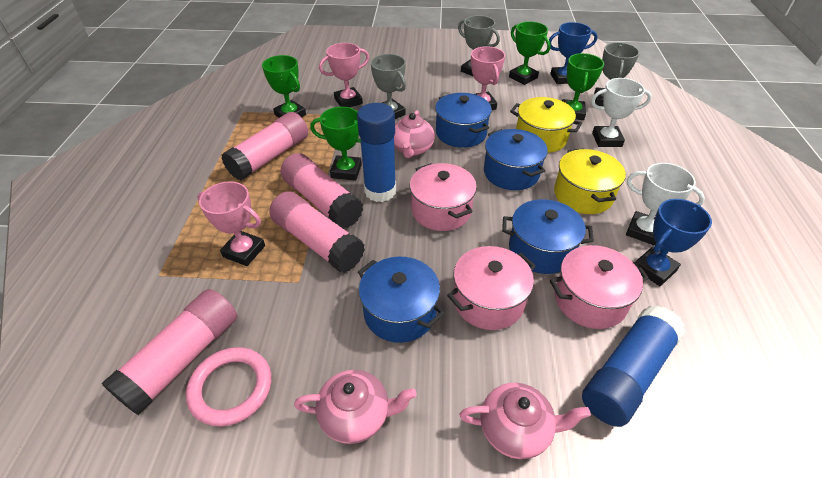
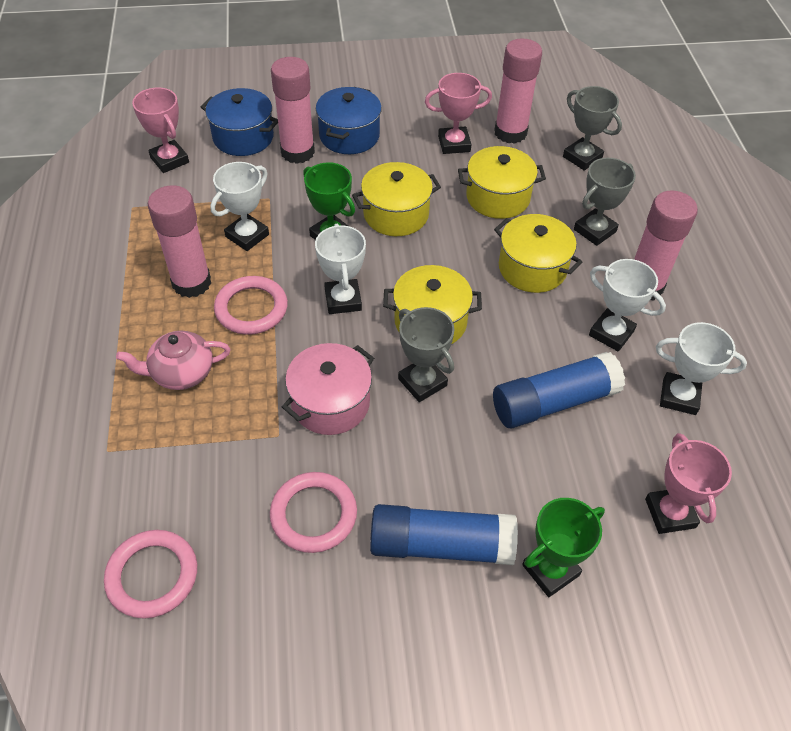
blue pot: [358,257,445,343] [435,93,492,148] [484,129,548,190] [502,199,594,274] = 4 -> [201,88,278,156] [316,87,382,154] = 2
blue trophy: [549,22,598,84] [635,199,712,286] = 2 -> none = 0
green trophy: [262,55,306,118] [310,107,362,181] [509,21,551,85] [562,53,604,120] = 4 -> [303,162,355,240] [522,498,605,597] = 2
pink pot: [410,163,477,231] [447,246,536,330] [550,245,649,329] = 3 -> [282,343,374,435] = 1
pink ring: [186,347,272,426] = 1 -> [104,530,197,619] [214,276,288,335] [270,472,357,553] = 3
pink teapot: [294,370,417,444] [394,110,435,158] [459,383,591,459] = 3 -> [116,331,231,390] = 1
white trophy: [591,78,652,147] [626,163,705,246] = 2 -> [210,162,269,251] [315,224,366,314] [589,259,666,352] [656,322,747,415] = 4
yellow pot: [510,97,582,153] [554,148,626,214] = 2 -> [352,162,441,236] [383,265,482,344] [458,146,546,219] [494,214,582,293] = 4

